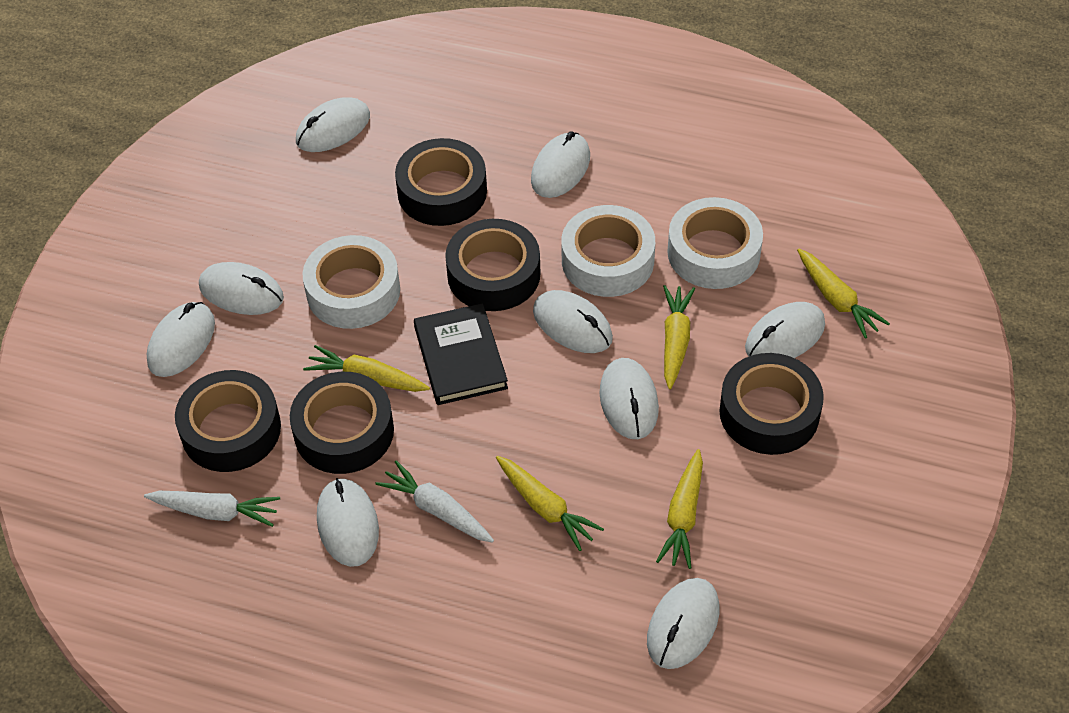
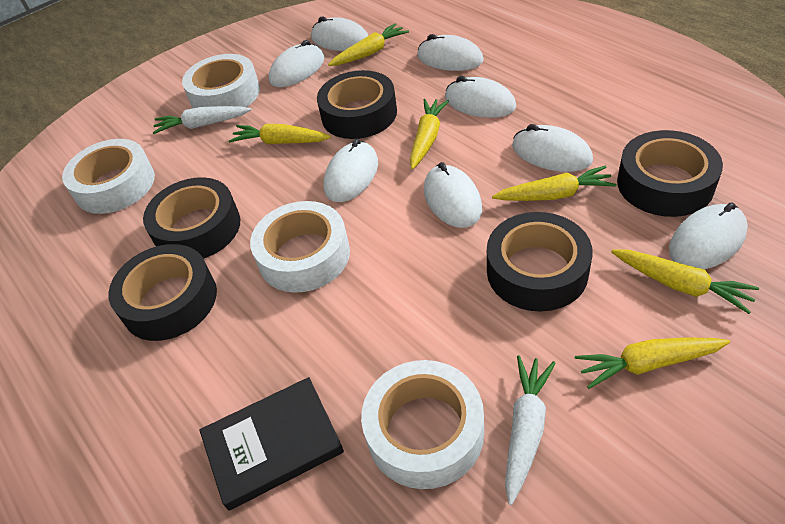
white mouse: [147,302,215,377] [199,262,284,315] [296,97,370,152] [317,478,379,567] [531,131,590,198] [533,290,613,353] [600,358,659,439] [647,578,719,669] [745,302,825,358] = 9 -> [268,40,325,87] [311,17,368,51] [324,139,378,202] [417,34,484,71] [424,162,482,228] [445,76,516,118] [512,124,593,172] [669,202,748,269] = 8
white tape: [302,235,400,329] [561,205,655,297] [668,197,763,289] = 3 -> [62,139,155,214] [182,54,260,108] [250,201,350,293] [361,360,484,489] = 4
yellow carrot: [303,345,430,392] [496,456,604,551] [656,449,703,569] [663,285,695,389] [797,249,890,339] = 5 -> [229,124,331,144] [328,23,409,66] [410,99,449,169] [492,166,616,201] [575,338,730,389] [611,250,759,314] = 6

